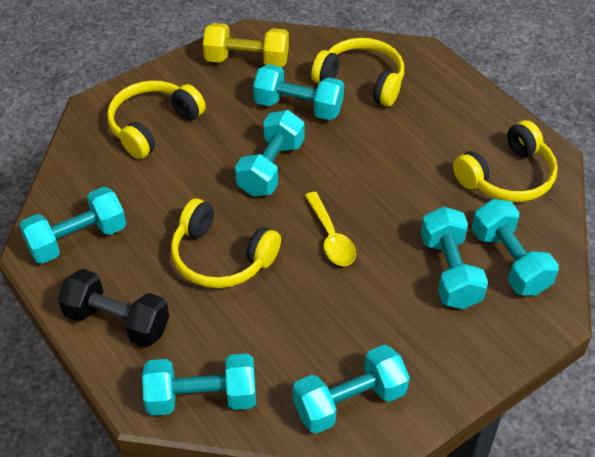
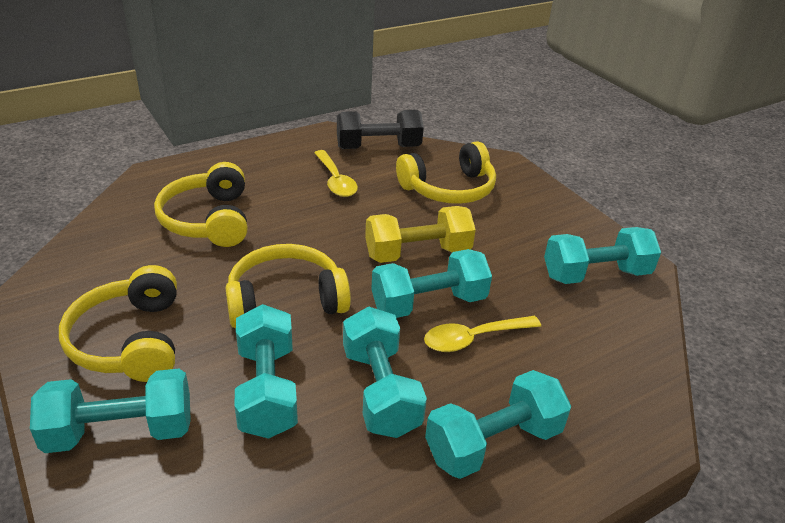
turquoise dumbbell: [19,187,126,264] [142,354,256,416] [235,110,304,197] [253,64,344,120] [293,345,410,434] [421,206,488,309] [472,199,559,296] = 7 -> [30,369,191,453] [235,304,298,439] [343,306,427,438] [371,249,492,318] [425,370,571,479] [544,227,661,284] = 6
yellow spoon: [305,192,356,266] = 1 -> [314,150,358,197] [424,316,541,352] = 2

